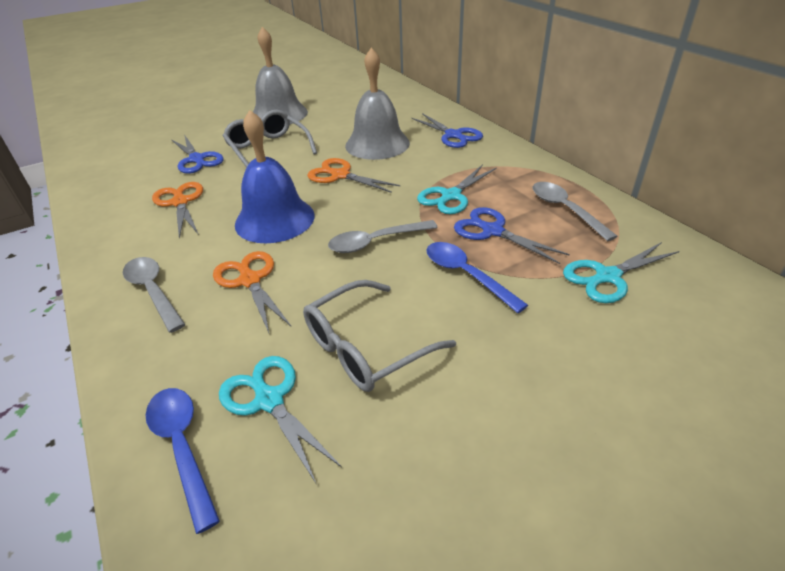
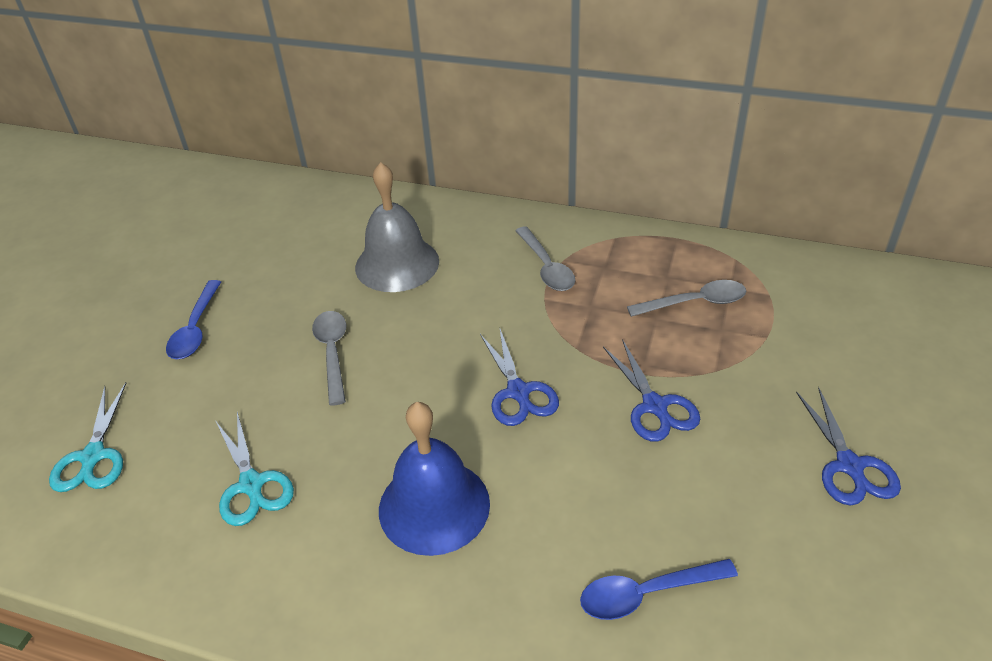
grey bell: [253,27,308,124] [345,48,410,160] = 2 -> [355,162,439,292] = 1
grey glasses: [223,110,317,168] [303,280,456,392] = 2 -> none = 0
orange scissors: [152,182,203,239] [213,251,291,333] [307,158,400,193] = 3 -> none = 0
turquoise scissors: [219,356,342,485] [417,164,497,214] [563,242,679,303] = 3 -> [49,383,126,492] [215,412,294,526] = 2

